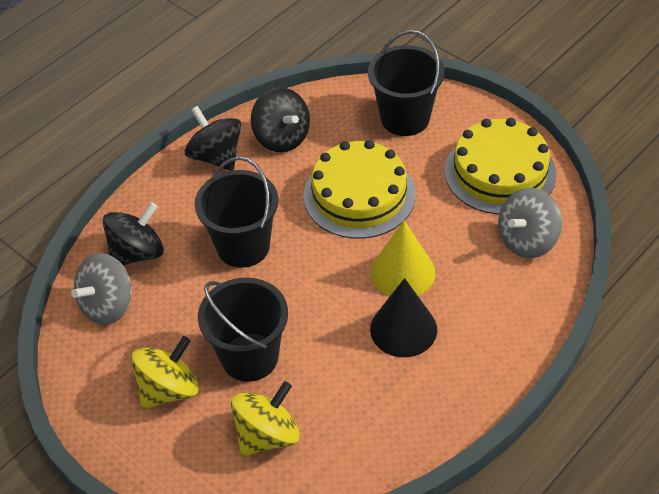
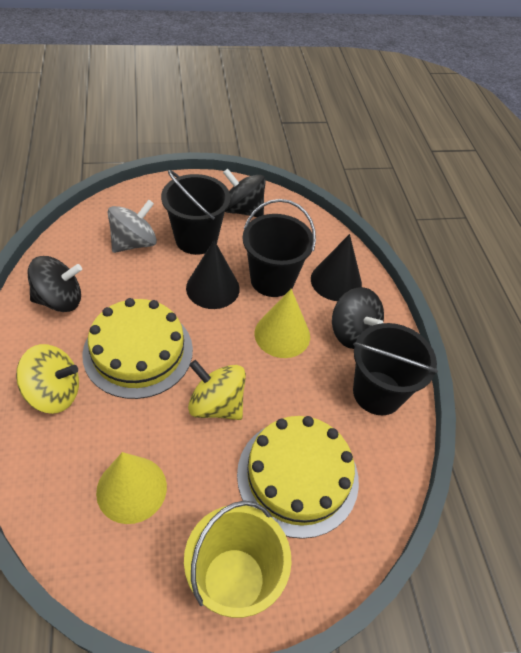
black cone: [370,278,437,357] = 1 -> [186,240,240,309] [311,234,362,301] = 2
grey spinning top: [71,253,131,325] [498,188,562,258] = 2 -> [108,200,157,253] = 1
yellow bucket: none = 0 -> [184,500,292,618] = 1
yellow cone: [371,220,436,296] = 1 -> [96,452,167,524] [254,289,310,358] = 2

